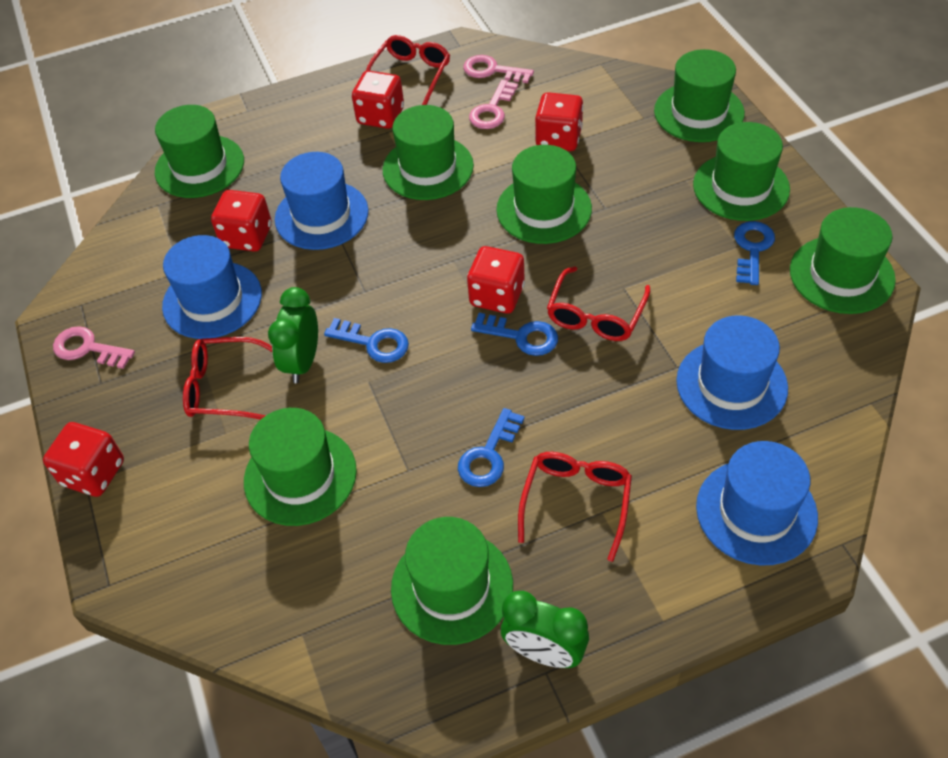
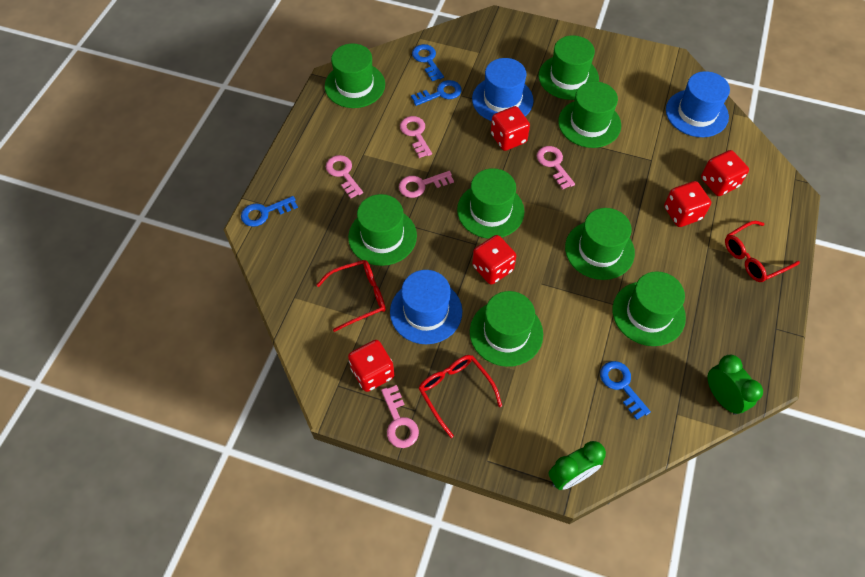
blue hat: [162,235,262,339] [275,152,369,250] [676,315,788,430] [696,441,818,566] = 4 -> [390,270,462,344] [472,58,534,121] [666,71,730,137] = 3
pink key: [53,326,135,369] [463,55,534,83] [469,80,518,129] = 3 -> [326,155,363,199] [381,385,419,448] [399,171,454,198] [400,116,432,158] [537,146,575,190] = 5
red glasses: [183,337,272,420] [366,35,450,105] [518,452,632,562] [547,266,650,341] = 4 -> [317,260,386,332] [418,355,502,438] [725,221,800,282] = 3

